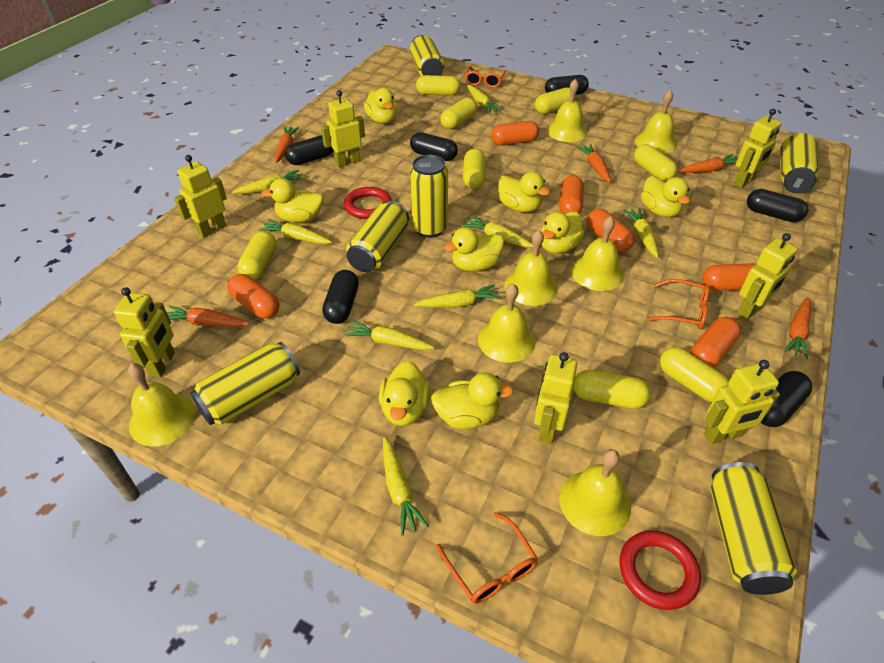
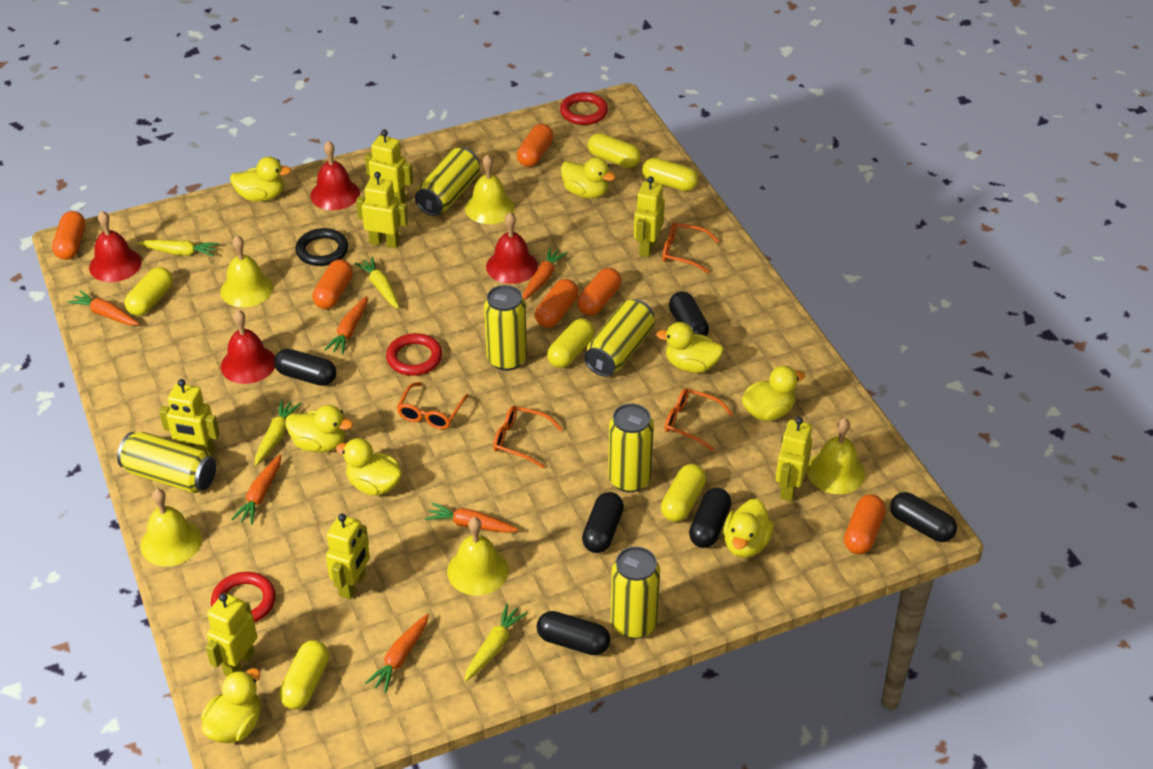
black ring: none = 0 -> [296,228,348,266] = 1
orange carrot: [167,306,249,327] [274,127,299,163] [576,144,611,183] [679,154,738,173] [784,297,811,360] = 5 -> [67,290,139,325] [231,454,281,525] [324,296,367,355] [365,614,429,693] [425,503,519,533] [523,247,567,300] = 6
orange glasses: [436,512,538,604] [465,66,506,88] [647,279,710,329] = 3 -> [397,382,469,429] [493,406,563,468] [662,222,719,273] [664,388,734,451] = 4
red bell: none = 0 -> [89,211,142,282] [221,310,275,384] [310,141,360,210] [486,213,538,284] = 4
red ring: [344,187,392,219] [619,530,701,610] = 2 -> [211,572,276,623] [386,333,442,376] [560,92,608,125] = 3
yellow bell: [128,363,196,447] [478,283,536,363] [504,230,558,306] [547,79,587,142] [559,449,631,536] [571,216,624,291] [635,89,677,154] = 7 -> [141,489,202,566] [220,235,273,307] [447,517,509,596] [465,154,515,224] [807,418,865,494] = 5
yellow capsule: [237,231,277,280] [416,75,461,96] [440,98,477,129] [463,149,486,189] [535,87,576,114] [574,370,650,409] [634,144,677,182] [660,347,729,402] = 8 -> [124,267,173,316] [279,640,329,710] [547,319,595,368] [588,133,641,168] [642,158,698,191] [661,464,706,522] = 6
yellow carrot: [232,170,304,194] [259,219,332,244] [344,320,435,350] [383,437,428,536] [414,284,500,308] [462,216,533,247] [467,85,503,113] [623,208,659,258] = 8 -> [138,240,219,257] [255,400,301,466] [355,257,399,309] [464,604,527,682] = 4

